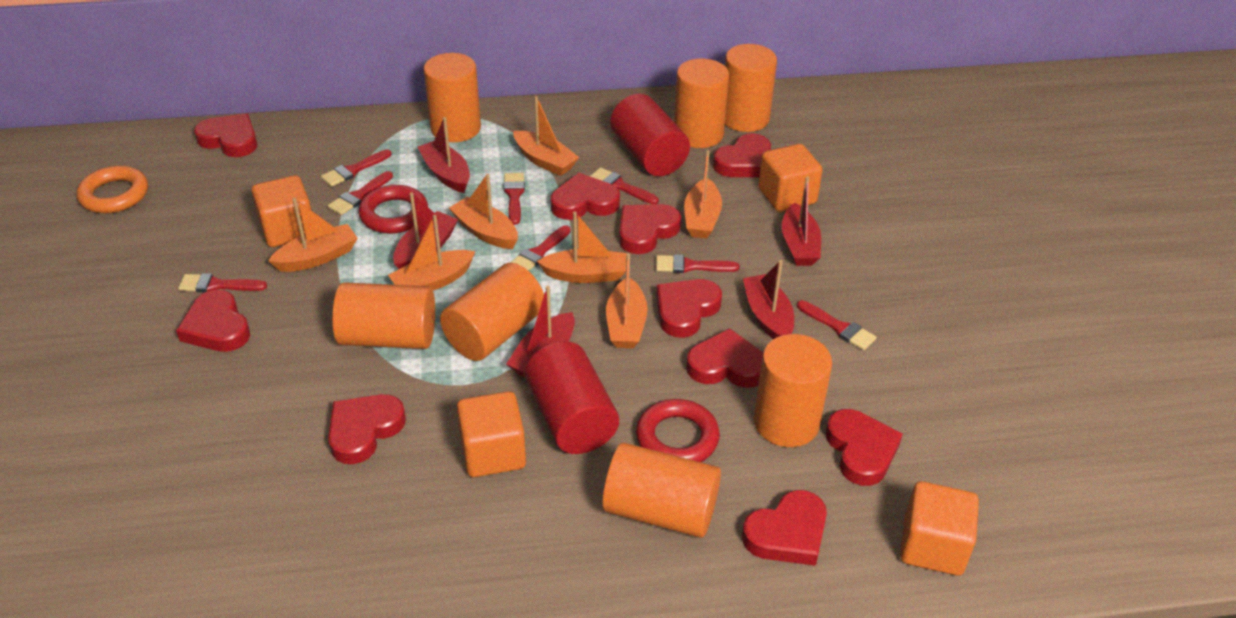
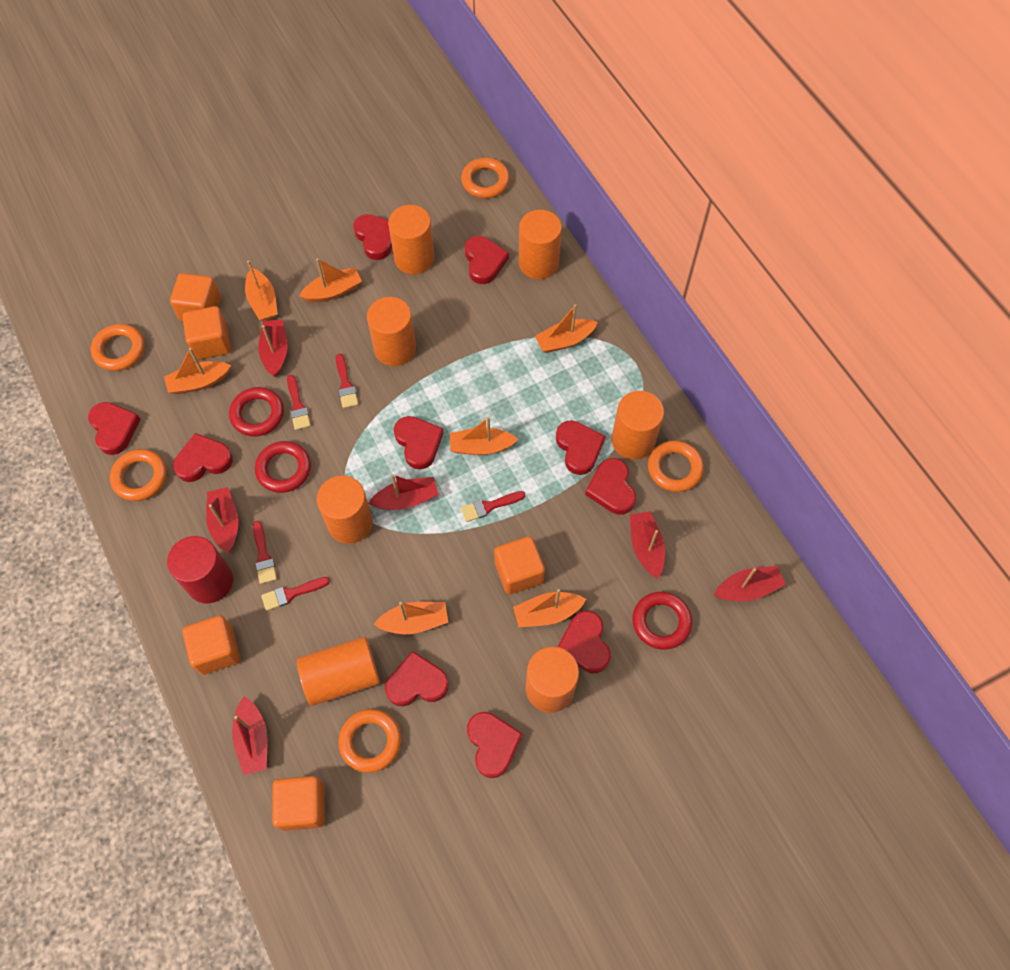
orange cube: [251,175,311,247] [457,391,526,477] [758,144,823,212] [900,481,979,576] = 4 -> [170,273,221,321] [182,616,240,675] [183,306,231,360] [272,776,325,831] [494,536,545,595] = 5
orange ring: [76,166,148,213] = 1 -> [91,324,145,371] [110,449,167,501] [338,709,401,773] [461,158,510,199] [648,440,704,492] = 5
red boat: [393,192,458,269] [418,117,470,193] [506,286,575,377] [743,260,794,339] [782,176,821,266] = 5 -> [206,487,238,553] [232,696,267,775] [258,319,288,377] [368,474,439,510] [630,511,665,579] [714,566,786,601] = 6
red brush: [178,273,267,293] [321,149,391,187] [328,171,393,215] [504,173,525,225] [510,225,571,271] [590,167,659,204] [656,254,740,273] [797,300,877,350] = 8 -> [253,521,277,584] [261,577,330,611] [287,375,311,430] [336,354,358,408] [461,491,525,522] = 5
red cylinder: [525,341,619,454] [610,94,690,176] = 2 -> [167,536,233,604] = 1
red ring: [358,185,428,234] [636,399,720,462] = 2 -> [229,387,284,436] [255,441,311,493] [632,592,692,649] = 3

